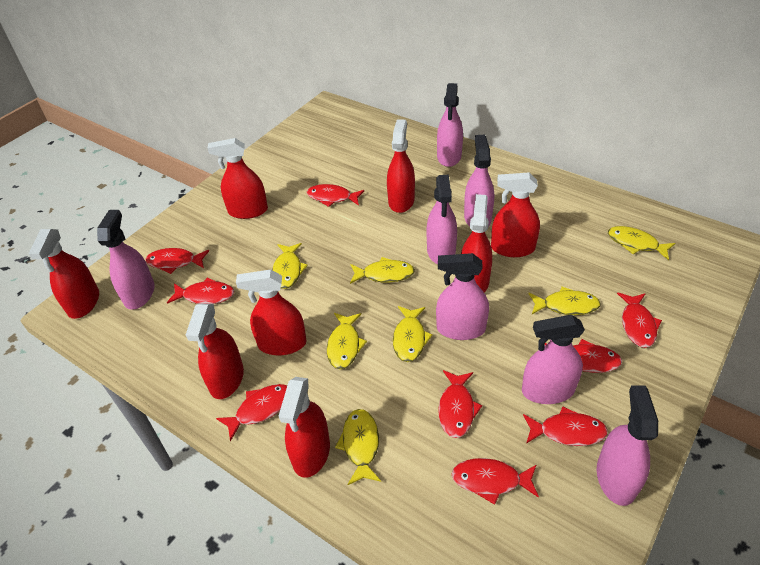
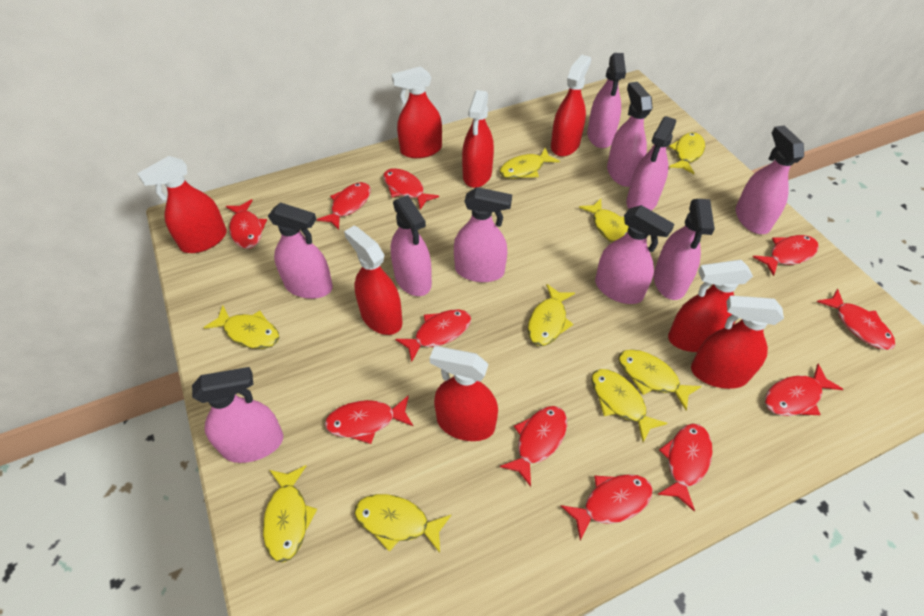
pink spray bottle: [97,210,155,310] [427,175,457,264] [436,253,489,340] [437,83,463,167] [464,135,494,227] [522,315,585,404] [597,385,658,506] = 7 -> [192,367,283,463] [268,202,333,299] [391,195,432,296] [454,187,512,282] [587,53,626,148] [595,205,675,304] [607,82,653,187] [626,116,676,211] [654,199,715,300] [736,125,804,234] = 10
red fish: [145,248,209,274] [167,277,234,304] [216,384,287,441] [307,184,364,207] [438,370,482,438] [452,458,539,505] [523,406,608,446] [545,339,622,373] [617,293,662,348] = 9 -> [226,199,267,249] [317,182,371,230] [325,395,414,444] [383,168,439,209] [395,309,471,362] [500,406,567,487] [561,474,653,541] [657,423,713,511] [753,235,819,276] [765,364,843,416] [817,289,895,350] = 11
yellow fish: [272,243,308,289] [327,313,367,369] [335,409,381,485] [350,257,415,284] [393,306,433,362] [528,287,601,315] [608,226,675,260] = 7 -> [203,305,279,349] [263,465,317,562] [354,494,451,553] [499,147,560,179] [528,284,575,346] [579,199,629,243] [591,369,668,442] [618,349,701,411] [669,132,705,174] = 9

